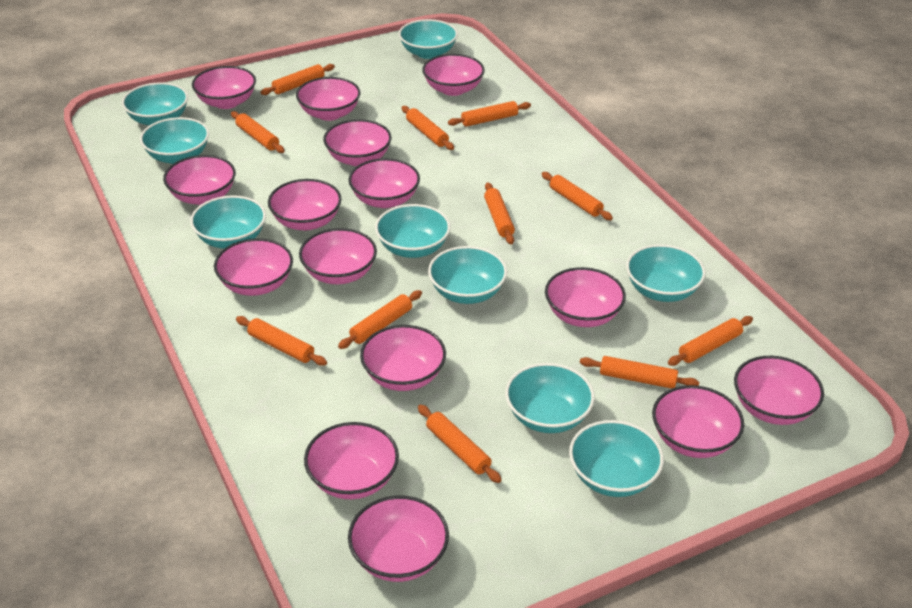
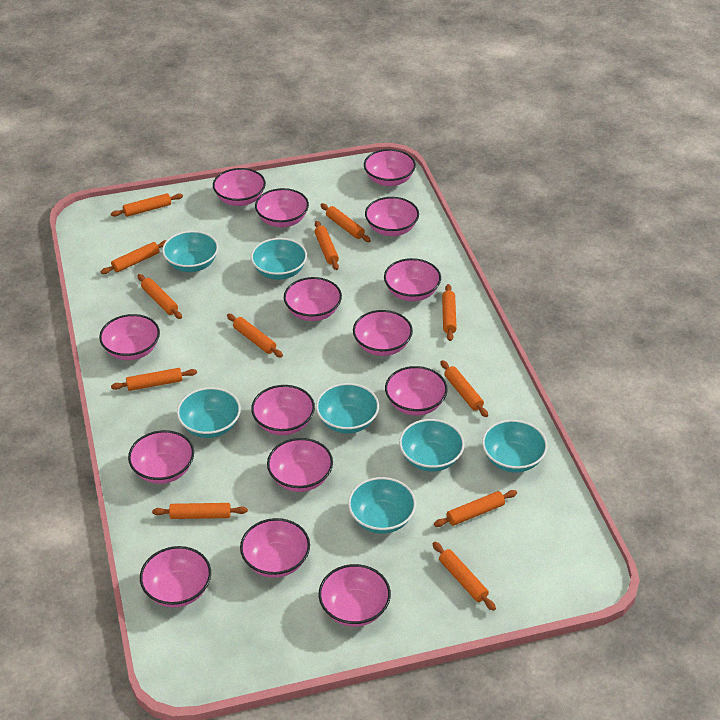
orange rolling pin: [231,111,285,153] [236,316,327,366] [260,64,335,95] [338,290,422,349] [402,106,454,150] [418,405,502,483] [448,101,531,127] [484,182,515,244] [541,172,613,220] [580,356,699,389] [668,316,753,366] = 11 -> [101,240,167,274] [111,193,183,217] [111,368,197,391] [137,274,182,319] [152,503,248,519] [227,314,283,358] [315,221,339,270] [321,203,371,242] [433,542,496,611] [434,490,517,527] [441,360,488,417] [442,284,457,341] = 12
turquoise bowl: [122,82,188,126] [140,117,209,164] [190,195,266,249] [375,204,450,258] [399,19,458,59] [428,246,507,304] [505,363,595,433] [569,420,664,497] [626,244,706,302] = 9 -> [162,231,219,272] [177,387,241,438] [251,238,307,280] [316,383,379,434] [348,477,416,534] [399,419,465,472] [482,420,548,473] = 7

